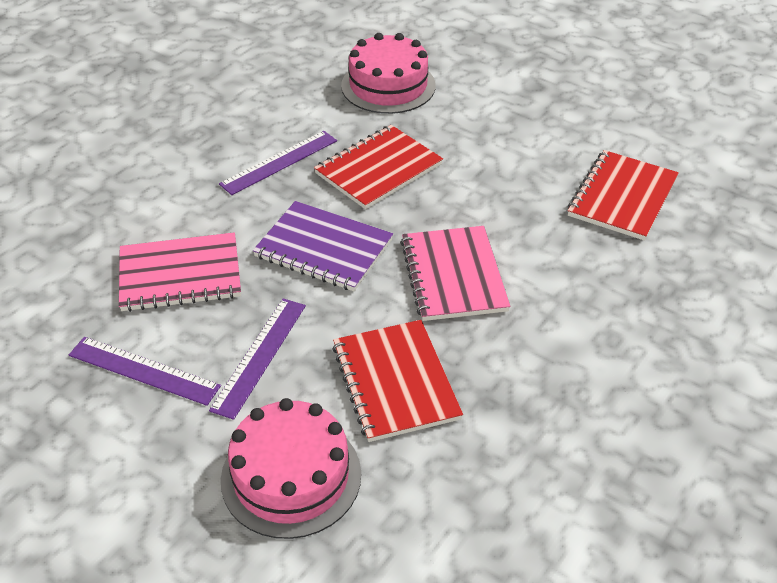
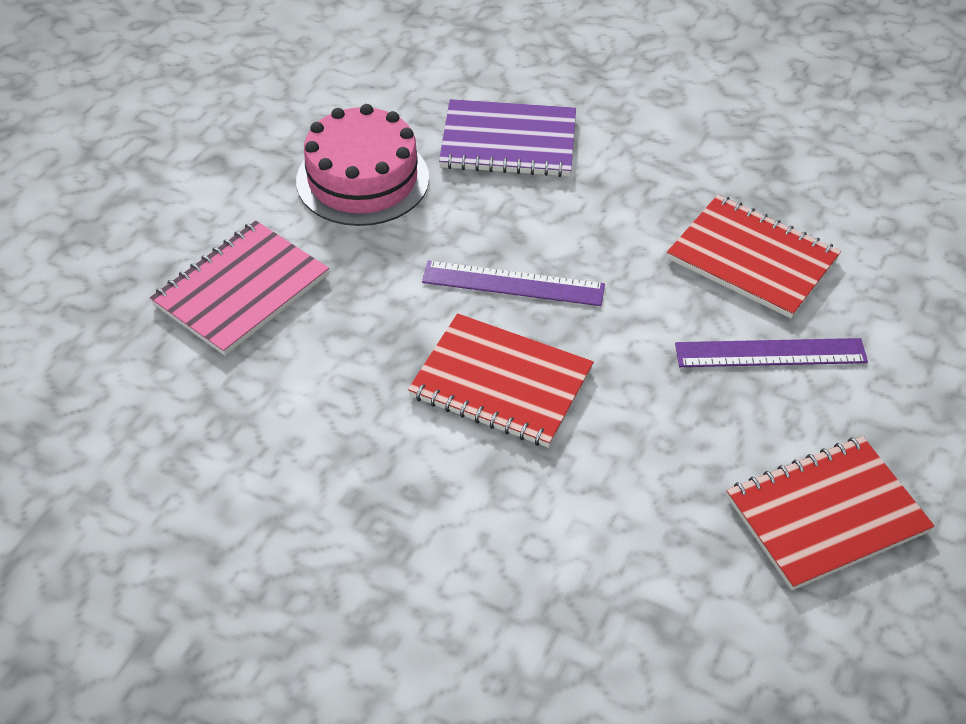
pink cake: [221,398,361,539] [341,33,436,114] = 2 -> [296,104,429,226] = 1
pink notebook: [119,232,241,312] [401,226,510,321] = 2 -> [150,221,329,356] = 1
purple ruler: [69,337,221,406] [209,298,306,420] [219,131,337,195] = 3 -> [422,261,605,306] [675,338,868,367] = 2

